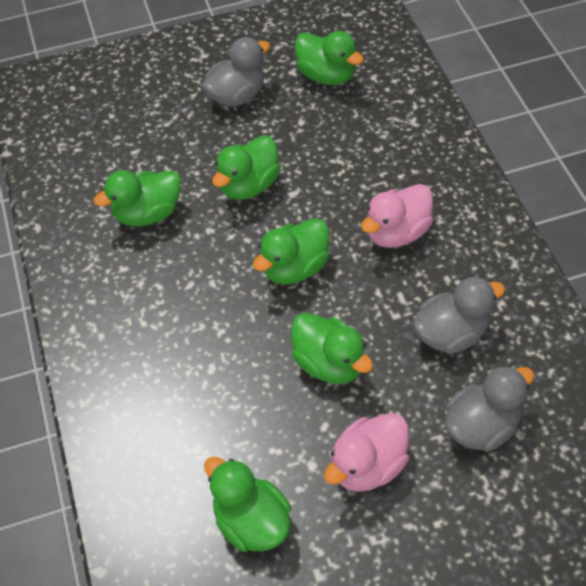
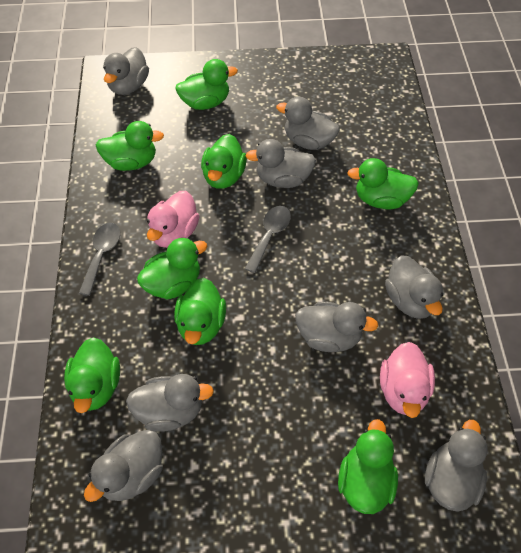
green duck: [93,170,181,226] [204,457,291,552] [212,135,280,199] [253,218,330,284] [291,313,373,384] [295,31,364,85] = 6 -> [64,337,120,413] [96,121,164,171] [137,237,208,300] [174,278,226,345] [175,59,238,110] [201,134,247,189] [338,419,398,514] [347,158,419,209] = 8
grey duck: [202,37,270,107] [413,277,505,354] [445,365,534,452] = 3 -> [84,430,163,502] [103,47,149,95] [126,374,214,432] [245,139,316,188] [276,97,340,150] [295,302,378,352] [385,255,443,319] [425,420,488,511] = 8
grey spoon: none = 0 -> [79,223,120,296] [245,206,291,273] = 2

